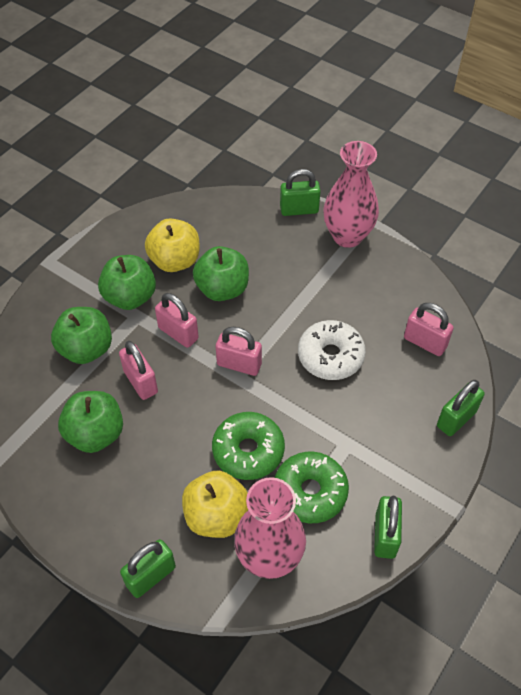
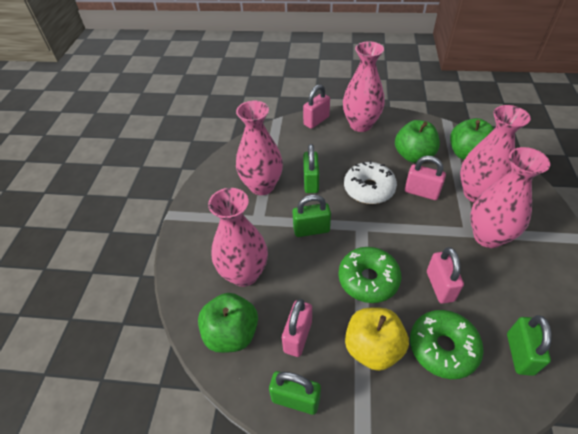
green apple: [51,307,112,364] [58,391,123,453] [98,255,156,310] [193,246,249,301] = 4 -> [198,293,258,353] [395,120,440,163] [450,118,494,160] = 3
pink vase: [234,477,306,579] [323,141,379,248] = 2 -> [208,188,268,287] [236,100,283,195] [343,41,385,132] [460,105,531,202] [470,147,550,248] = 5
yellow apple: [145,218,199,272] [182,470,248,538] = 2 -> [345,308,409,371] = 1

